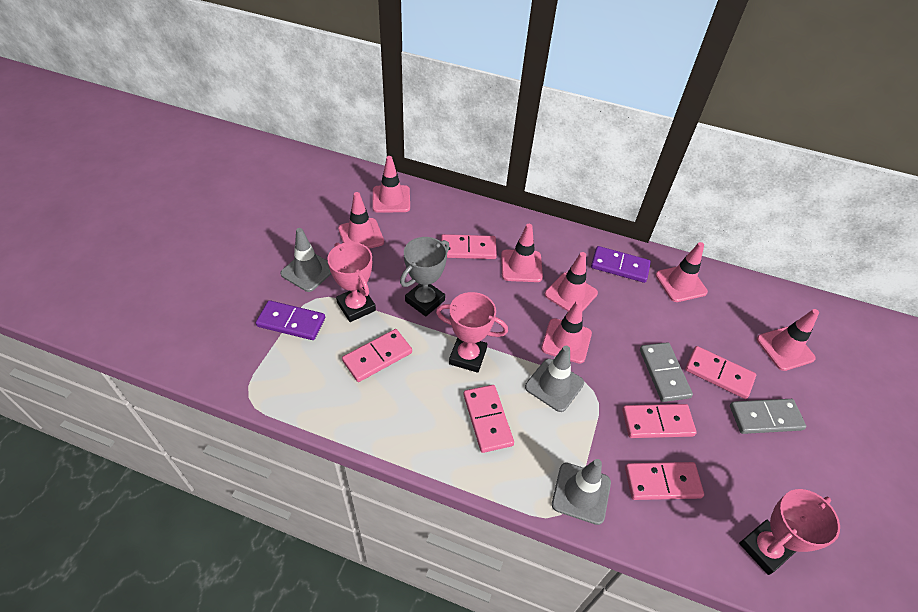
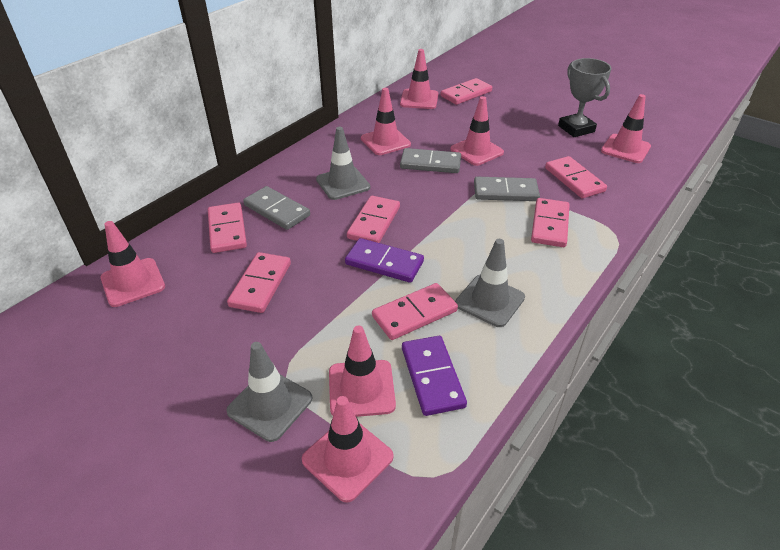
grey domino: [640,342,693,402] [730,399,806,434] = 2 -> [243,186,310,230] [400,148,461,173] [474,177,540,201] = 3
pink domino: [342,329,412,382] [441,234,497,259] [463,385,514,453] [622,404,697,438] [625,462,704,500] [685,346,756,399] = 6 -> [208,203,247,253] [227,252,291,313] [347,196,400,243] [372,283,458,340] [441,78,492,105] [531,198,570,247] [545,156,607,198] = 7
pink trophy: [327,242,376,322] [436,292,508,373] [739,489,840,575] = 3 -> none = 0

